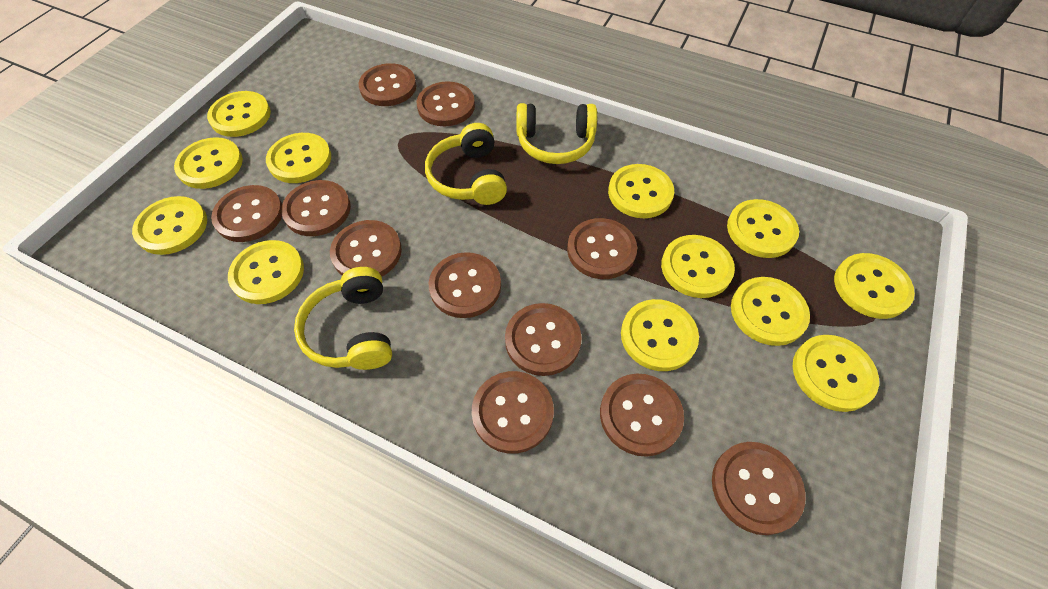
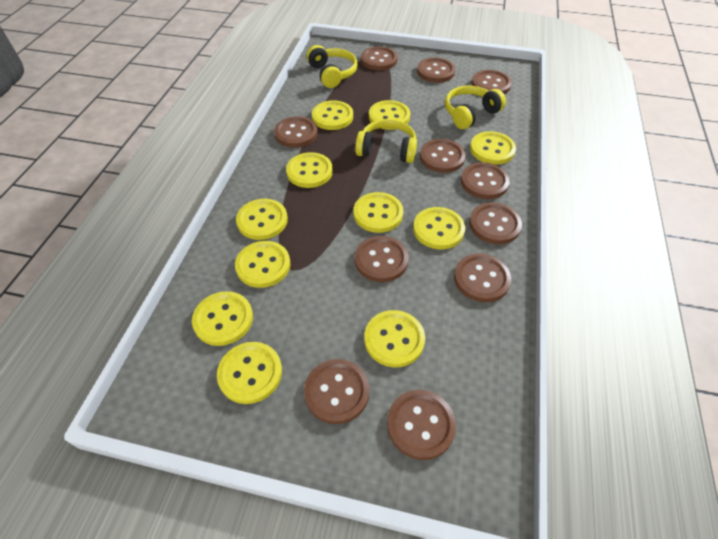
yellow button: [132,196,207,255] [174,137,243,189] [207,91,271,137] [228,240,304,304] [266,133,331,183] [608,164,674,218] [621,299,699,371] [661,235,735,298] [727,199,799,258] [731,277,810,346] [793,335,879,412] [834,253,915,319] = 12 -> [192,291,253,346] [217,342,282,404] [235,241,290,288] [236,199,288,240] [286,152,333,188] [312,101,353,130] [354,192,403,233] [364,310,425,367] [369,100,410,130] [413,207,465,249] [470,131,516,165] = 11

